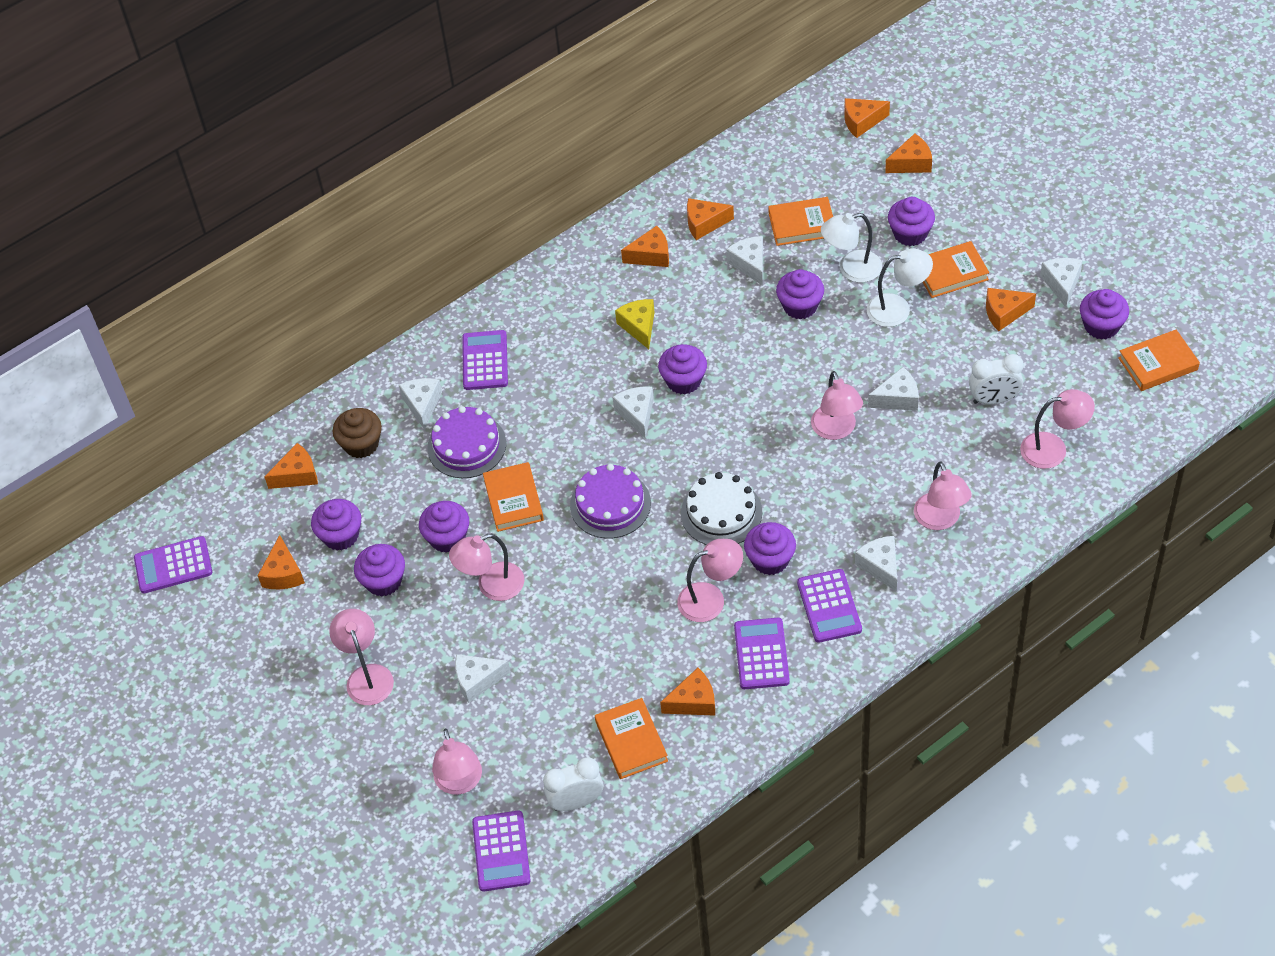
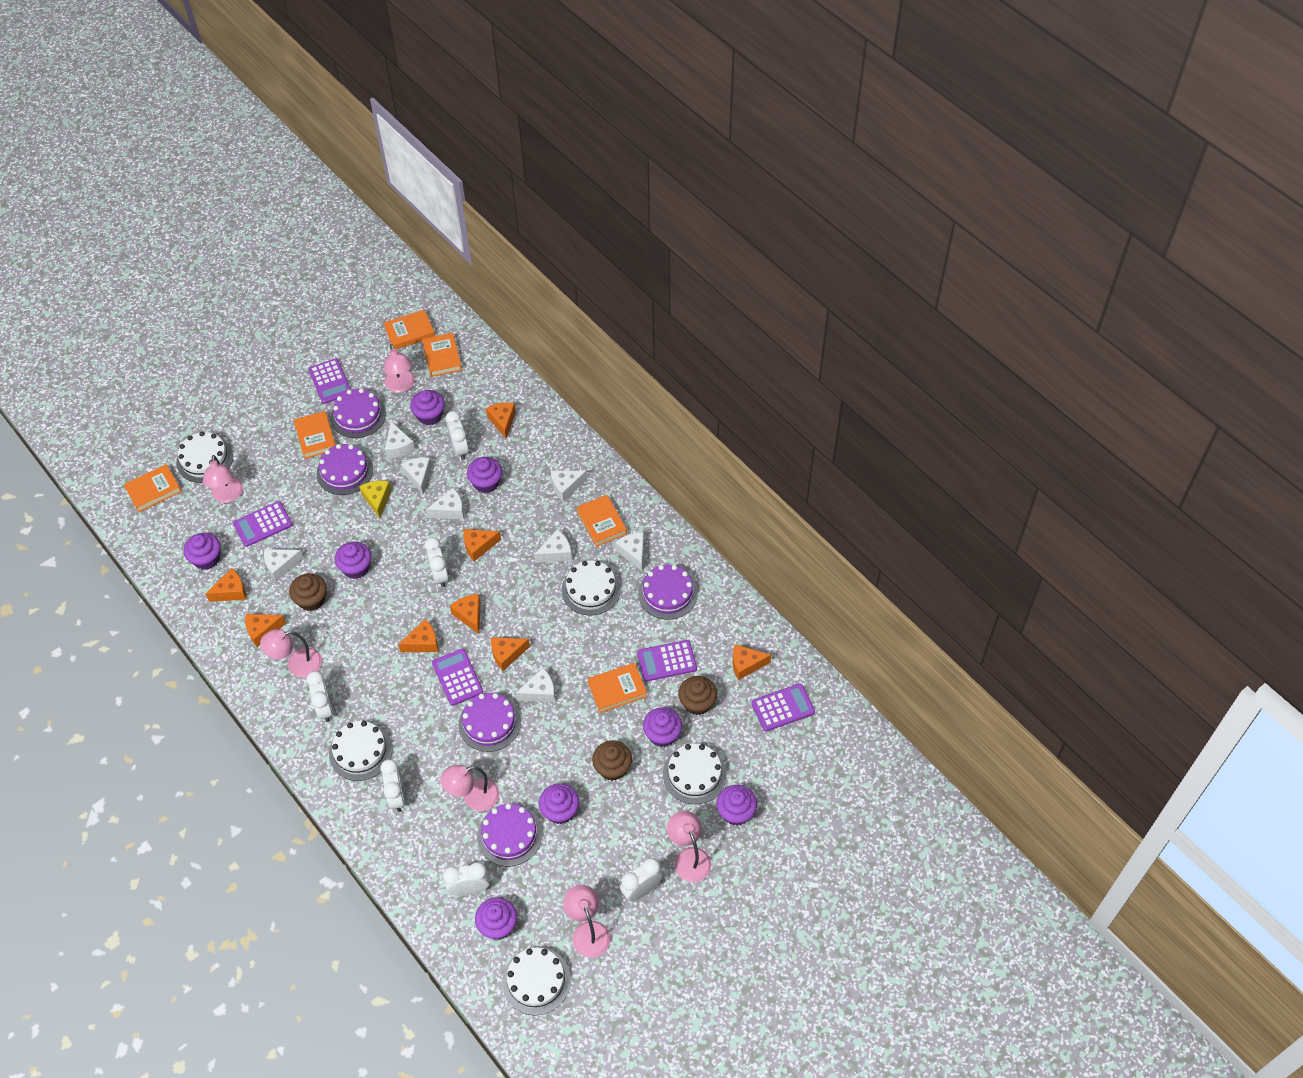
brown cupcake: [332,408,382,458] = 1 -> [289,573,327,611] [592,740,632,781] [678,676,717,715] = 3
orange book: [483,462,544,532] [595,698,668,779] [768,197,833,246] [923,241,989,298] [1118,330,1200,391] = 5 -> [124,464,182,512] [294,411,336,459] [384,310,435,349] [422,333,462,377] [577,495,627,547] [588,663,647,713] = 6
pink lamp: [329,609,394,705] [432,729,482,795] [449,534,524,601] [677,539,743,622] [811,371,863,440] [914,461,972,530] [1020,389,1095,469] = 7 -> [203,455,243,503] [260,629,322,678] [383,344,415,393] [440,765,499,811] [563,885,610,958] [667,811,711,882] = 6
purple cake: [427,406,506,478] [570,464,651,539] = 2 -> [317,444,373,495] [331,388,386,438] [459,693,521,752] [477,803,542,867] [638,564,698,620] = 5
white cake: [681,472,762,545] = 1 -> [176,432,233,483] [329,721,392,781] [502,947,571,1016] [562,561,621,615] [663,743,727,804] = 5
white cheese: [399,378,442,430] [455,654,511,703] [613,386,654,439] [726,236,763,285] [855,536,897,592] [868,367,918,411] [1040,258,1083,308] = 7 -> [264,549,304,581] [385,422,415,458] [401,457,432,494] [426,488,464,519] [515,668,555,702] [534,529,572,562] [551,471,587,501] [615,532,644,571] = 8
white clock: [543,757,603,811] [969,354,1024,404] = 2 -> [307,671,334,722] [380,759,405,812] [425,537,449,587] [443,862,490,896] [446,411,469,460] [620,858,663,901] = 6
white lamp: [821,213,882,283] [866,248,933,327] = 2 -> none = 0

